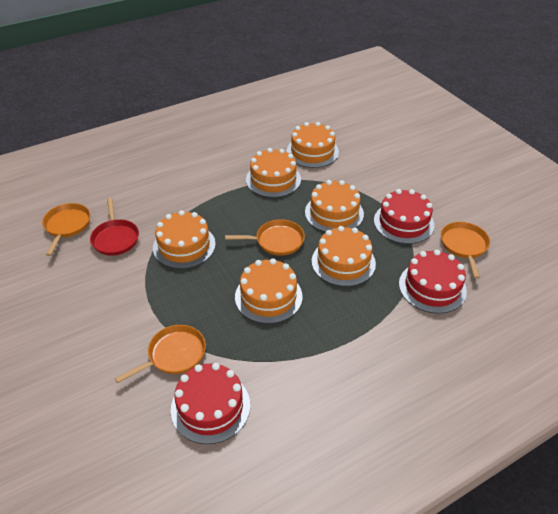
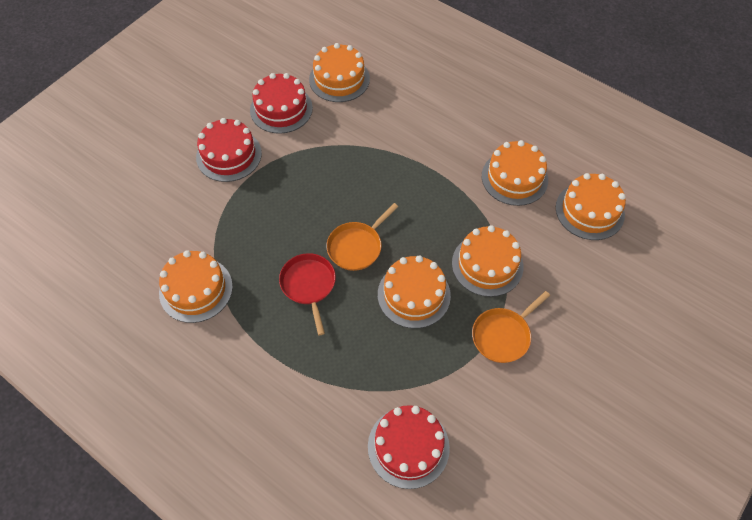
orange pan: [42,203,90,256] [115,325,206,383] [225,219,305,256] [441,222,490,279] = 4 -> [326,203,398,271] [472,291,550,363] = 2

